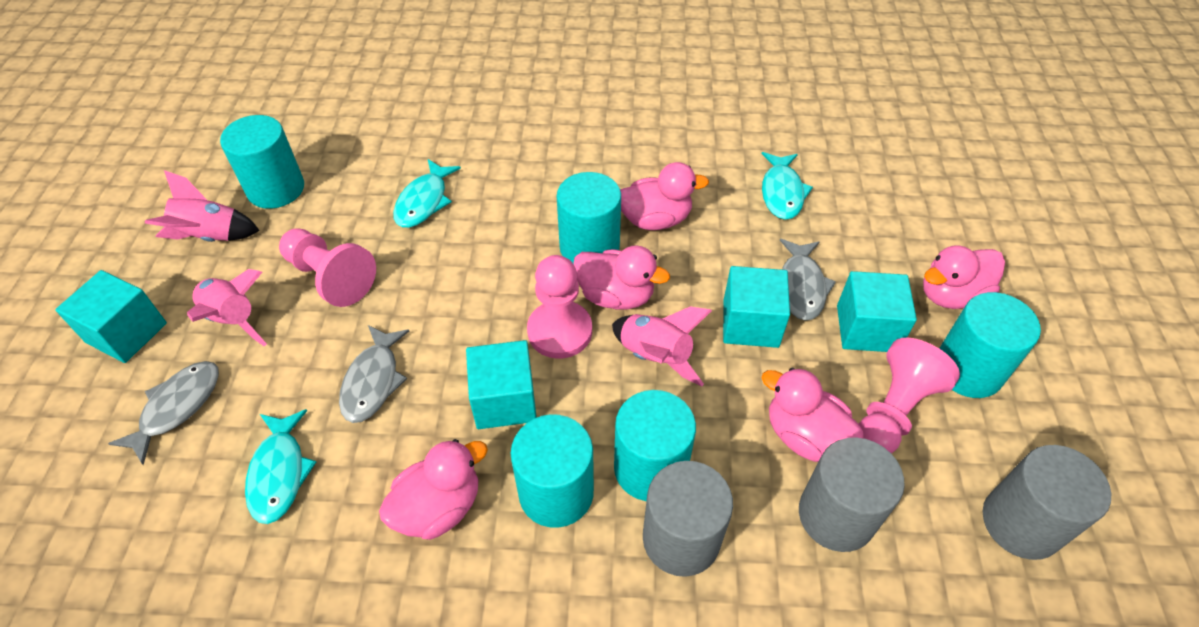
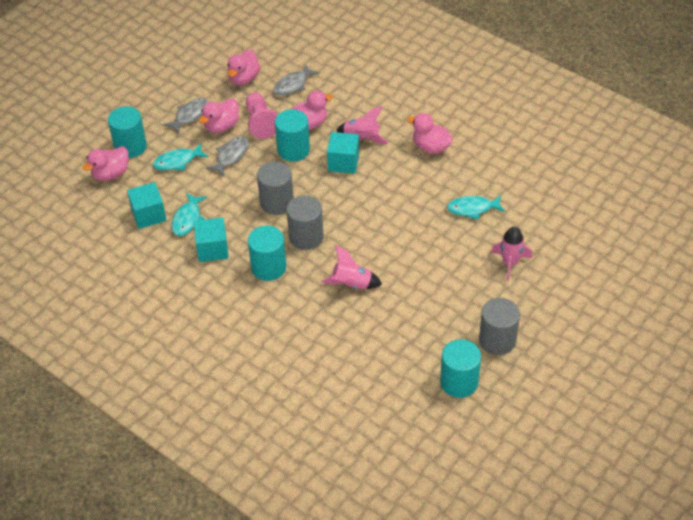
pink pawn: [279,228,376,307] [527,255,592,359] [859,338,960,454] = 3 -> [246,93,278,139] = 1
turquoise cube: [55,270,167,363] [466,340,537,429] [723,266,790,348] [837,271,917,352] = 4 -> [127,182,166,229] [194,217,229,262] [327,132,359,174] = 3
turquoise cylinder: [220,115,304,209] [511,414,594,528] [557,172,621,264] [614,390,696,501] [939,292,1041,398] = 5 -> [108,106,147,158] [248,226,286,281] [275,109,310,161] [440,339,481,398] = 4

